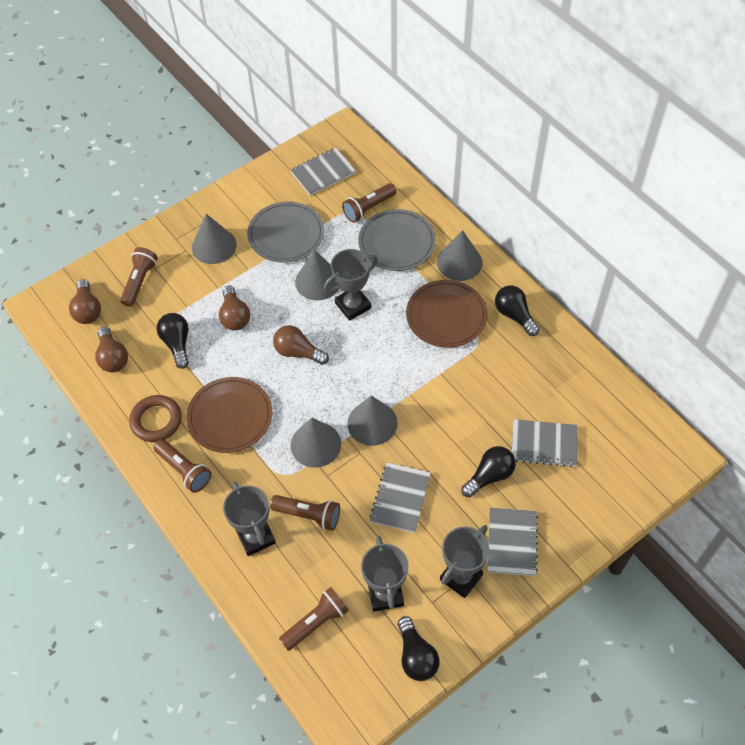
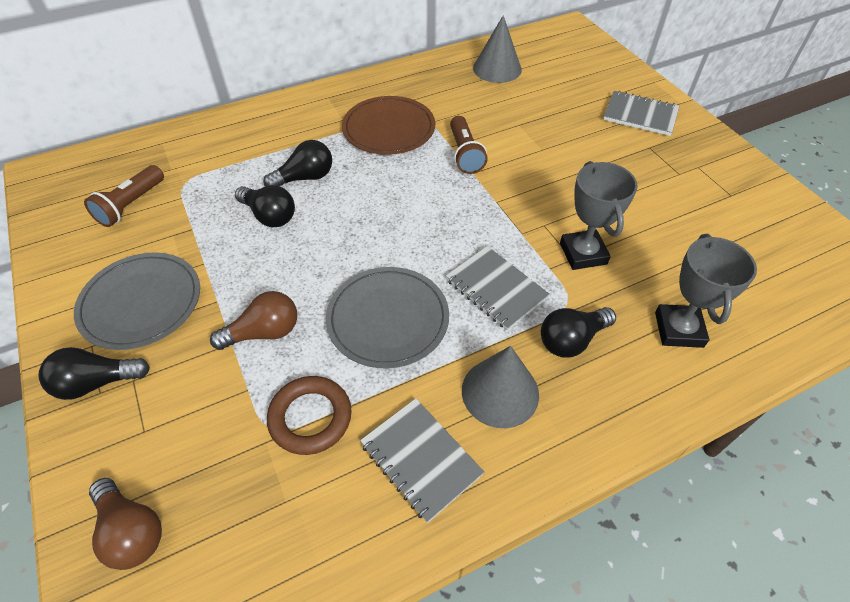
brown flashlight: [120,247,158,307] [154,439,211,493] [270,495,340,531] [279,587,349,651] [342,183,396,223] = 5 -> [84,165,164,227] [450,116,488,174] = 2
brown light bulb: [69,279,101,324] [95,327,128,372] [219,285,250,331] [273,325,329,365] = 4 -> [89,478,162,570] [210,291,297,350] = 2
brown plate: [186,377,272,453] [406,280,488,348] = 2 -> [342,96,435,155] = 1
grey cone: [192,214,237,264] [291,418,341,468] [295,250,339,300] [347,396,398,446] [437,230,483,281] = 5 -> [462,346,539,428] [473,15,522,83] = 2
grey notebook: [291,148,356,196] [370,462,431,533] [488,508,538,576] [512,419,577,467] = 4 -> [360,398,484,523] [446,246,550,331] [603,91,679,136] = 3
grey trophy: [223,482,276,556] [324,249,378,321] [361,536,408,612] [440,525,489,598] = 4 -> [560,161,638,270] [655,234,757,348] = 2

